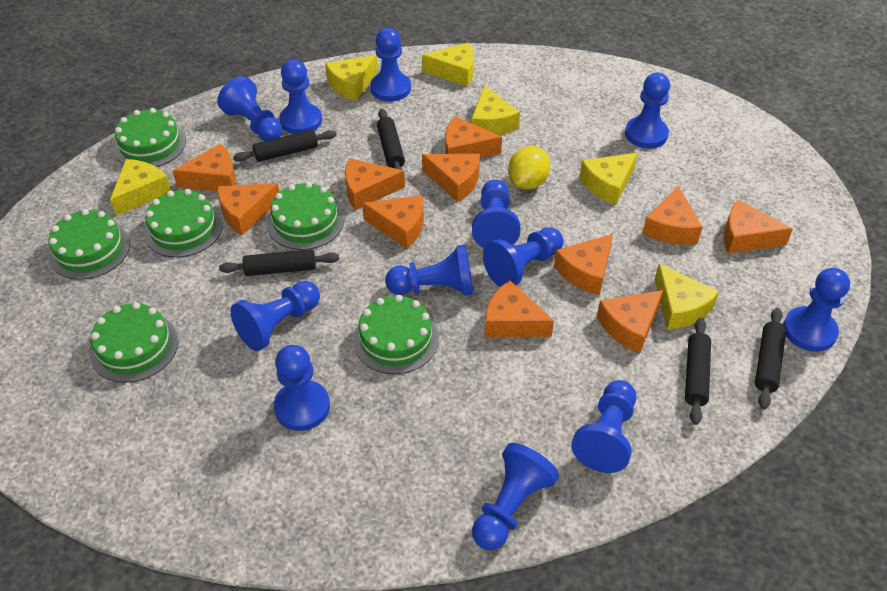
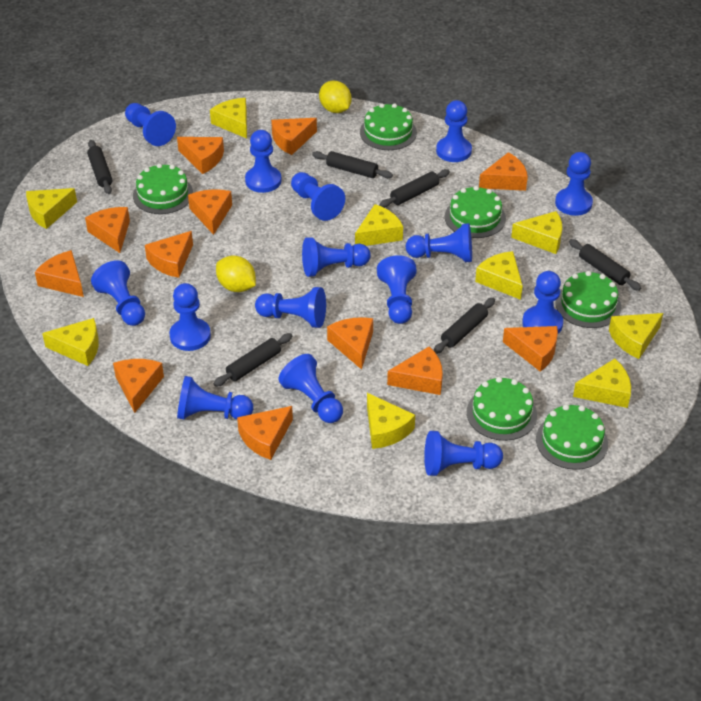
black rolling pin: [219,249,339,276] [233,130,336,162] [377,109,405,170] [685,318,711,425] [755,308,786,409] = 5 -> [87,140,112,194] [213,333,292,387] [312,151,393,178] [379,169,450,208] [433,298,495,354] [569,239,641,291] = 6
blue pawn: [217,76,282,141] [231,281,320,351] [274,345,330,431] [279,59,322,134] [370,28,411,102] [385,245,473,296] [472,180,521,248] [472,443,559,550] [483,227,563,287] [571,380,636,473] [625,73,670,148] [783,268,850,352] = 12 -> [91,260,145,326] [125,103,176,146] [169,283,211,351] [177,376,253,419] [245,130,282,193] [255,287,326,328] [278,354,343,423] [291,172,345,221] [302,237,371,277] [377,255,417,324] [406,223,472,262] [424,431,503,476] [436,100,472,162] [522,271,563,334] [555,152,593,216] = 15
orange cheese: [173,143,236,191] [217,183,279,236] [345,158,405,210] [362,195,424,249] [422,154,480,202] [445,116,502,158] [485,280,554,337] [554,234,613,295] [597,290,663,353] [642,185,702,245] [724,200,793,254] = 11 -> [35,250,84,297] [85,207,130,253] [113,359,164,413] [145,231,193,278] [177,137,224,174] [188,189,232,235] [237,406,293,460] [271,118,317,155] [327,317,373,370] [387,347,443,395] [479,152,528,191] [503,326,558,372] = 12
yellow cheese: [110,159,171,216] [325,55,378,101] [422,43,474,87] [471,86,520,135] [580,153,638,205] [654,264,719,330] = 6 -> [26,188,77,229] [42,318,99,366] [210,98,247,138] [355,204,403,246] [367,393,415,449] [475,251,523,300] [511,211,562,254] [573,359,631,408] [609,313,663,359] = 9
yellow lemon: [508,146,550,190] = 1 -> [216,256,256,292] [319,81,352,113] = 2

